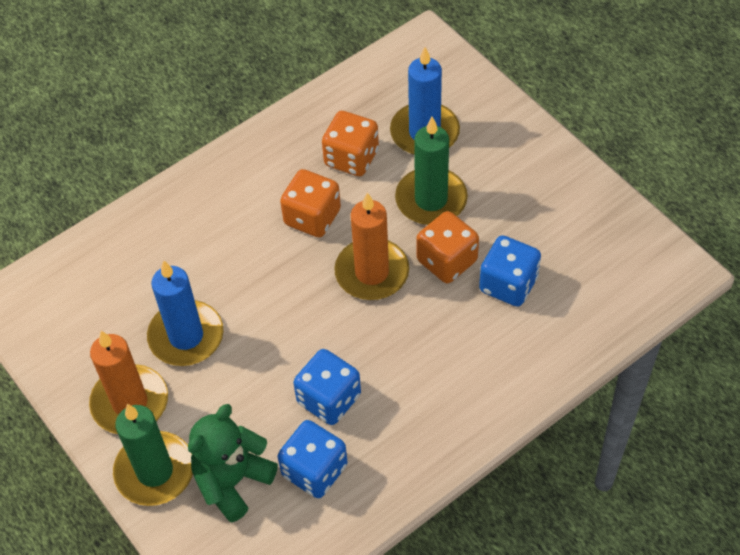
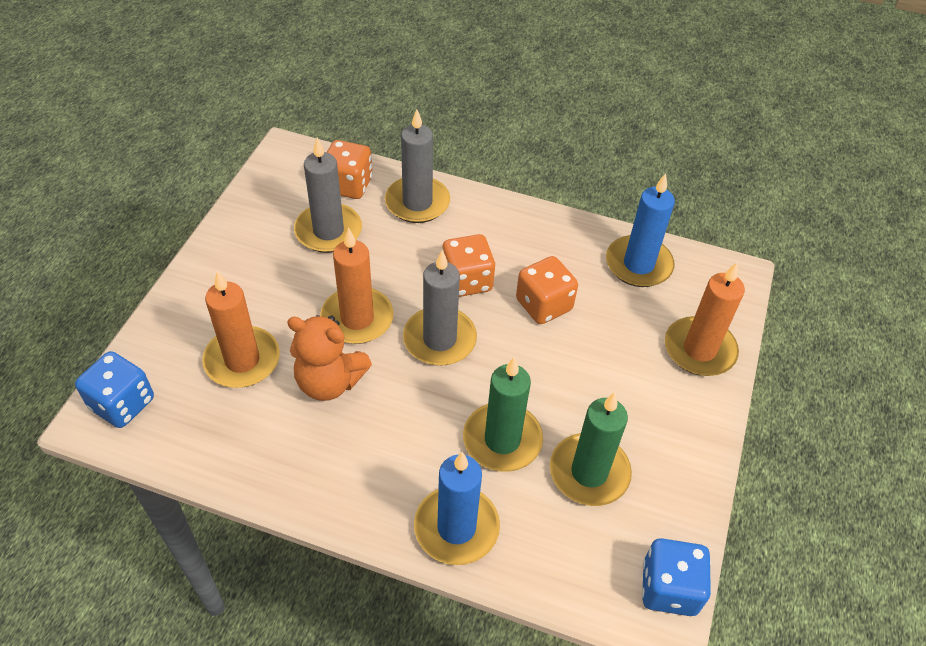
blue dice: [278,420,348,498] [293,349,361,425] [479,235,541,307] = 3 -> [75,351,154,428] [642,538,711,616] = 2
green teddy bear: [188,404,278,523] = 1 -> none = 0
grey candle: none = 0 -> [294,138,362,253] [385,109,450,223] [403,250,477,366] = 3
orange candle: [89,331,168,434] [334,192,409,300] = 2 -> [202,271,280,388] [320,228,394,344] [665,262,745,376] = 3
orange teddy bear: none = 0 -> [287,315,372,401] = 1

